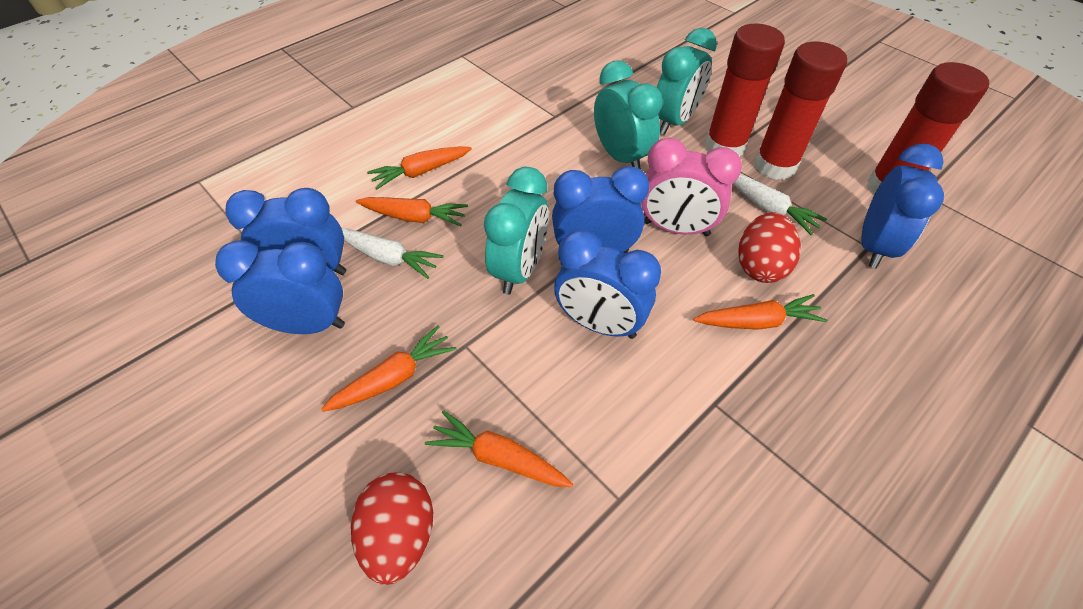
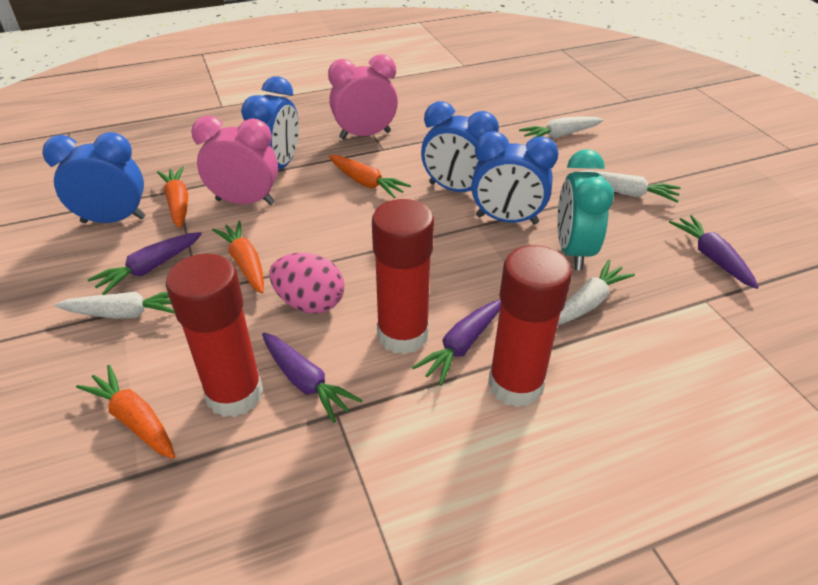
blue clock: [215,240,345,334] [225,188,346,275] [552,166,649,253] [554,230,661,339] [861,144,944,269] = 5 -> [42,132,146,223] [241,76,299,170] [421,101,499,192] [471,131,559,225] = 4
orange carrot: [321,325,457,412] [356,197,468,227] [367,146,472,189] [425,410,573,487] [693,294,827,330] = 5 -> [76,365,175,459] [157,166,188,228] [212,221,264,294] [329,155,411,198] = 4
pink clock: [641,137,742,236] = 1 -> [191,116,278,205] [328,54,398,139] = 2
pink egg: none = 0 -> [269,253,344,314] = 1
purple carrot: none = 0 -> [88,232,202,295] [262,332,362,423] [412,300,501,385] [669,215,759,289] = 4
red egg: [351,472,433,585] [738,212,801,283] = 2 -> none = 0
turquoise clock: [484,167,549,295] [594,60,663,169] [657,28,717,135] = 3 -> [557,149,614,270] = 1
white carrot: [342,229,443,279] [733,173,827,235] = 2 -> [55,292,175,319] [519,116,604,139] [558,260,635,325] [578,170,681,203] = 4

